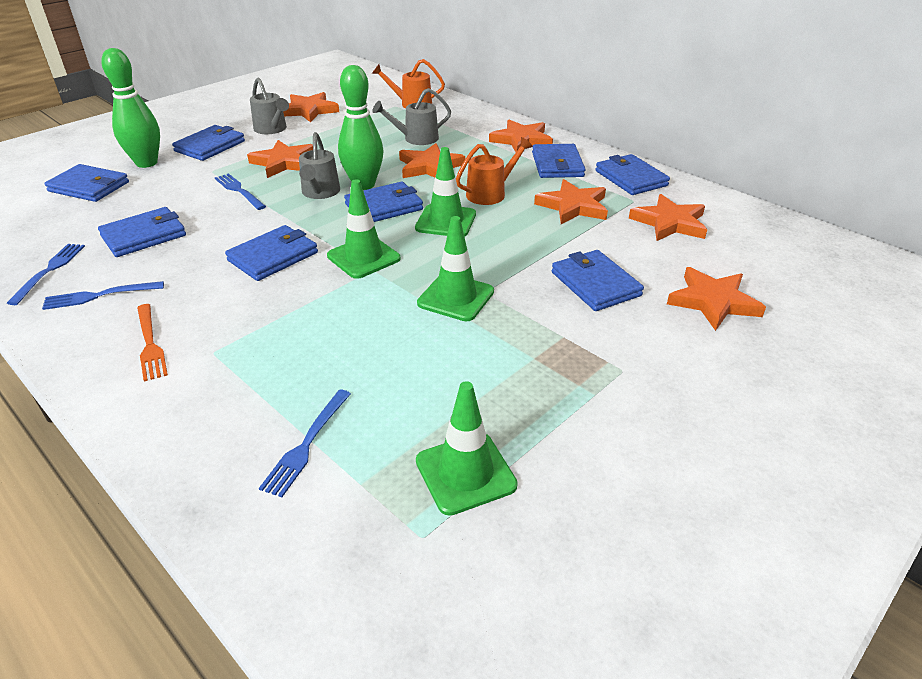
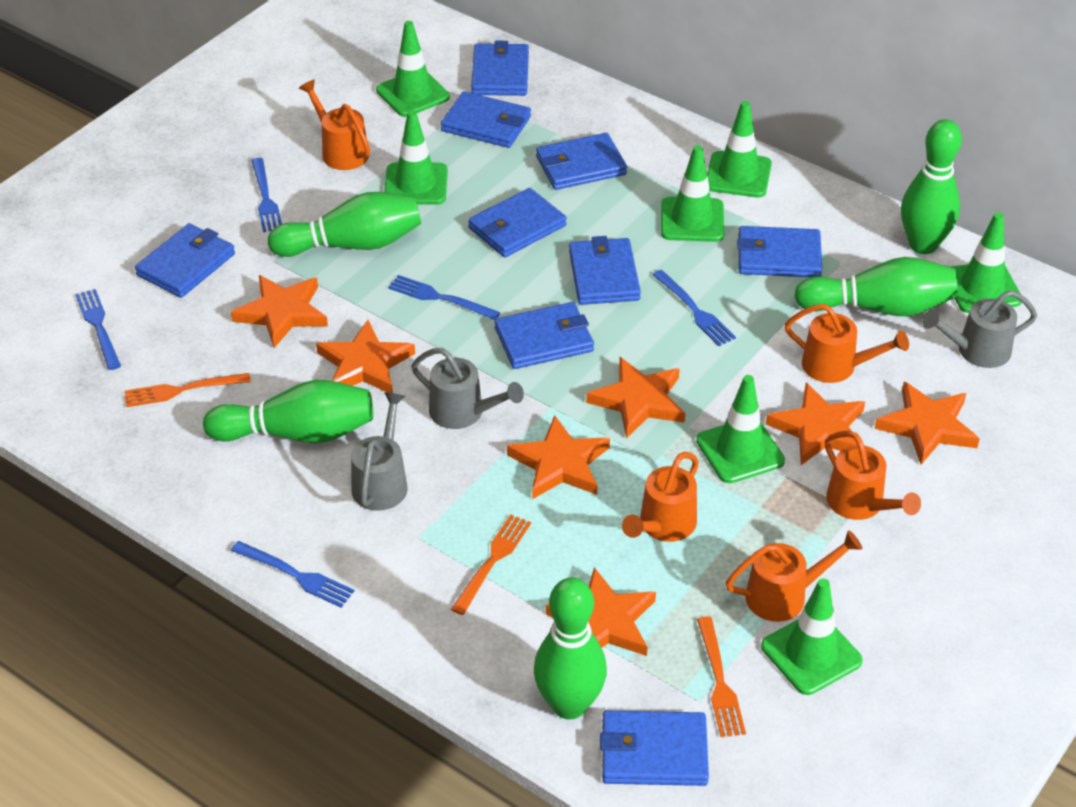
blue fork: [7,244,85,305] [42,281,164,310] [215,174,266,210] [259,389,351,498] = 4 -> [75,289,121,370] [231,541,355,608] [251,158,282,232] [388,275,501,320] [653,270,736,346] = 5
blue wallet: [44,164,129,202] [98,207,186,257] [172,125,245,161] [225,225,318,281] [344,181,423,222] [532,144,586,178] [552,250,644,311] [595,154,670,195] = 8 -> [135,223,235,298] [441,91,531,148] [468,188,567,257] [471,41,529,96] [495,302,594,369] [536,133,627,190] [569,236,641,305] [600,710,709,786] [737,226,822,277] = 9
green bowling pin: [101,48,160,168] [338,65,384,190] = 2 -> [203,380,373,443] [268,192,421,257] [534,577,607,719] [794,257,958,316] [901,119,962,254] = 5
green traffic cone: [327,179,401,279] [415,147,476,237] [416,381,518,516] [417,216,494,321] = 4 -> [376,21,450,117] [384,110,448,205] [661,145,724,242] [696,375,785,483] [707,101,772,197] [761,578,863,695] [952,212,1022,313] = 7
orange fork: [137,304,168,382] = 1 -> [125,373,251,407] [451,514,531,615] [697,616,746,737] = 3
orange watering can: [372,59,445,108] [456,137,533,205] = 2 -> [299,79,370,170] [622,452,699,542] [726,530,862,622] [785,304,909,383] [825,431,921,520] = 5

